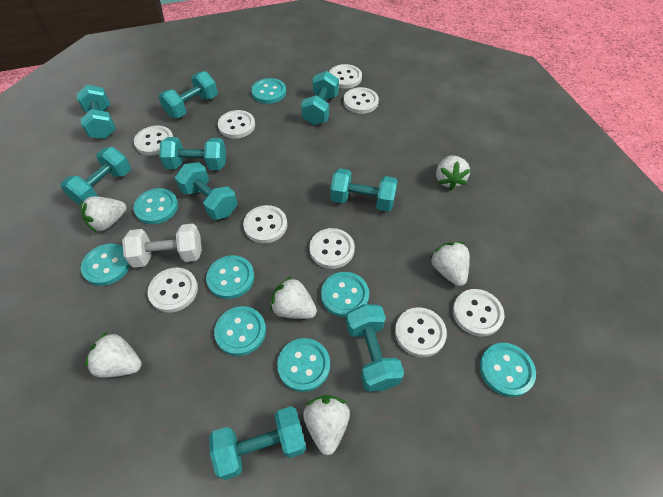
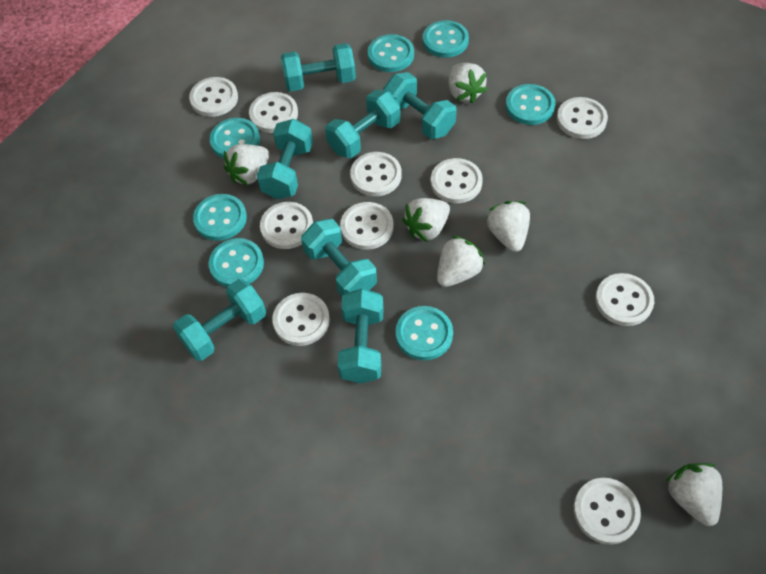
turquoise button: [81,244,130,286] [133,188,178,224] [206,255,254,299] [214,306,266,356] [251,78,286,104] [277,338,330,392] [321,272,369,317] [479,343,536,397] = 8 -> [193,194,247,241] [209,238,264,287] [210,118,260,159] [368,34,414,72] [396,306,453,360] [423,20,469,58] [506,84,555,125] = 7
turquoise dumbbell: [61,147,131,206] [76,85,116,139] [159,71,218,118] [159,137,226,170] [175,162,237,220] [209,406,306,480] [301,71,339,125] [330,168,398,212] [346,304,404,392] = 9 -> [173,279,266,361] [257,119,313,199] [281,43,356,91] [301,219,377,296] [325,90,401,158] [338,288,384,383] [383,72,457,139] = 7
white button: [134,125,173,155] [147,267,198,313] [218,110,255,139] [243,205,287,243] [309,228,355,269] [329,64,362,89] [343,87,379,114] [395,307,447,357] [453,289,504,336] = 9 -> [189,77,238,117] [249,92,298,133] [260,202,313,249] [272,293,330,346] [340,202,394,250] [350,152,402,196] [431,158,483,203] [557,97,608,139] [573,478,641,545] [595,273,654,326] = 10
white dumbbell: [122,224,202,268] = 1 -> none = 0

